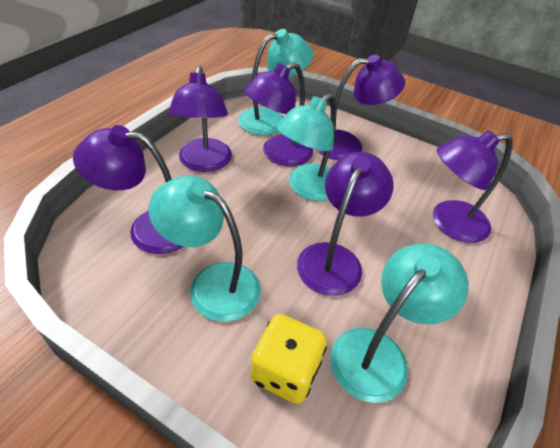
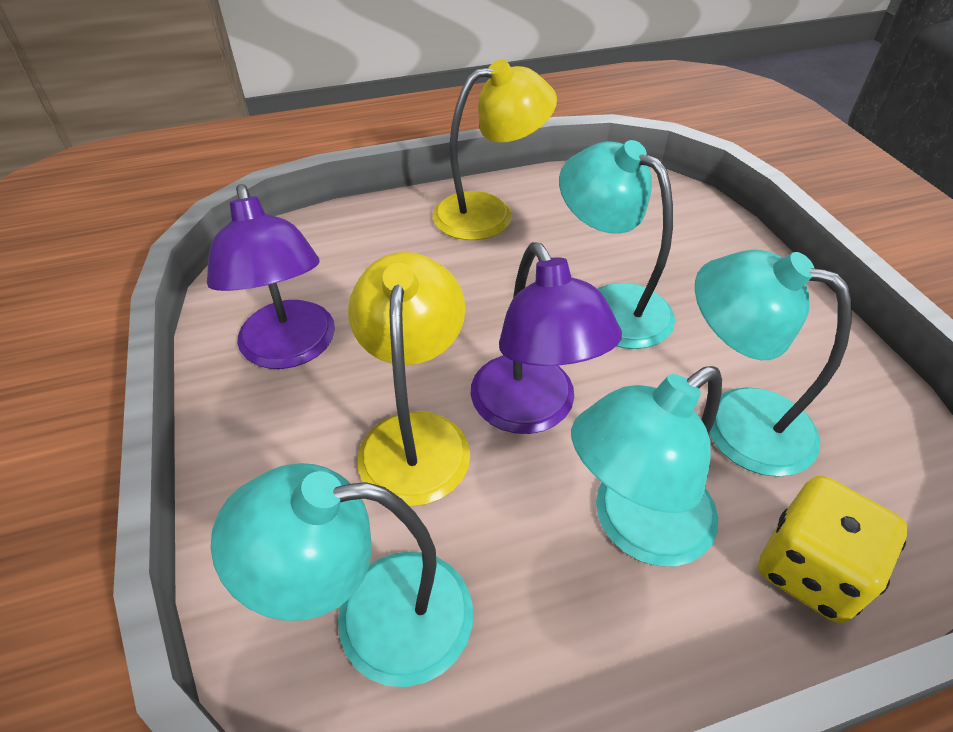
purple lamp: [73,125,183,254] [168,65,232,172] [244,62,313,166] [297,152,394,296] [316,55,405,160] [433,131,513,243] = 6 -> [207,184,335,369] [471,242,622,434] = 2
yellow lamp: none = 0 -> [348,252,470,506] [433,59,557,240] = 2

